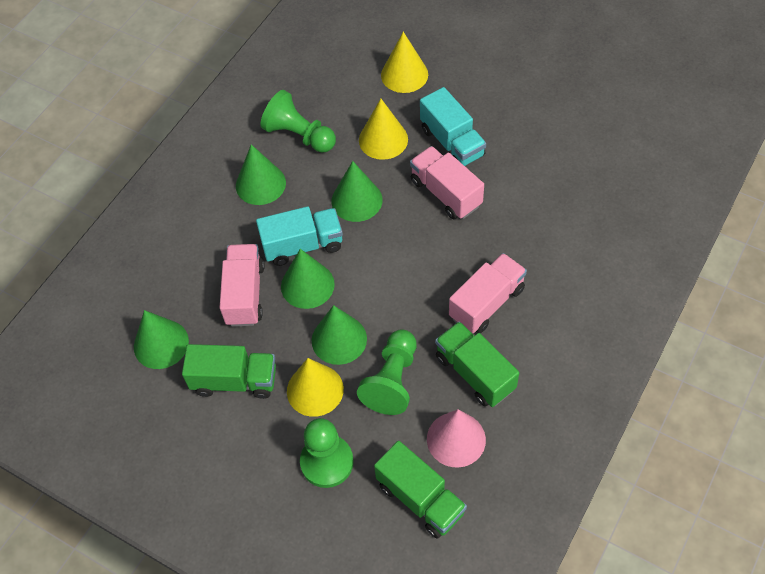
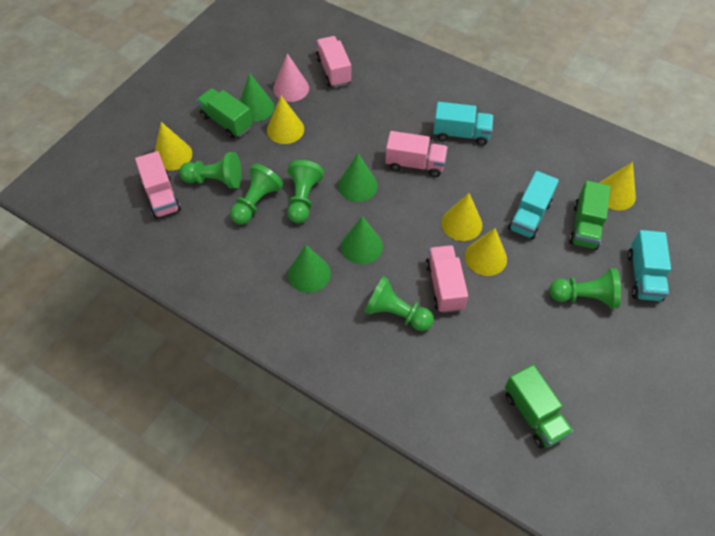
green cone: [134,310,189,369] [236,144,286,205] [281,249,335,309] [312,305,367,365] [331,161,383,222] = 5 -> [240,73,274,122] [288,245,331,293] [338,154,378,202] [341,216,383,264] = 4
green pawn: [260,90,336,153] [300,418,354,488] [357,329,417,415] = 3 -> [179,152,242,189] [230,163,283,225] [287,160,324,223] [364,276,434,331] [549,268,621,309] = 5
pink truck: [219,244,265,327] [410,146,484,219] [449,253,527,333] = 3 -> [135,151,181,219] [316,36,352,88] [385,131,448,177] [425,245,468,313] = 4
turquoise truck: [256,206,343,266] [420,87,486,166] = 2 -> [433,102,493,146] [508,171,559,239] [628,230,671,301] = 3
yellow cone: [287,358,344,417] [359,99,408,160] [381,32,428,93] = 3 -> [155,122,192,171] [267,96,304,144] [441,193,482,241] [465,228,507,276] [599,162,636,210] = 5

